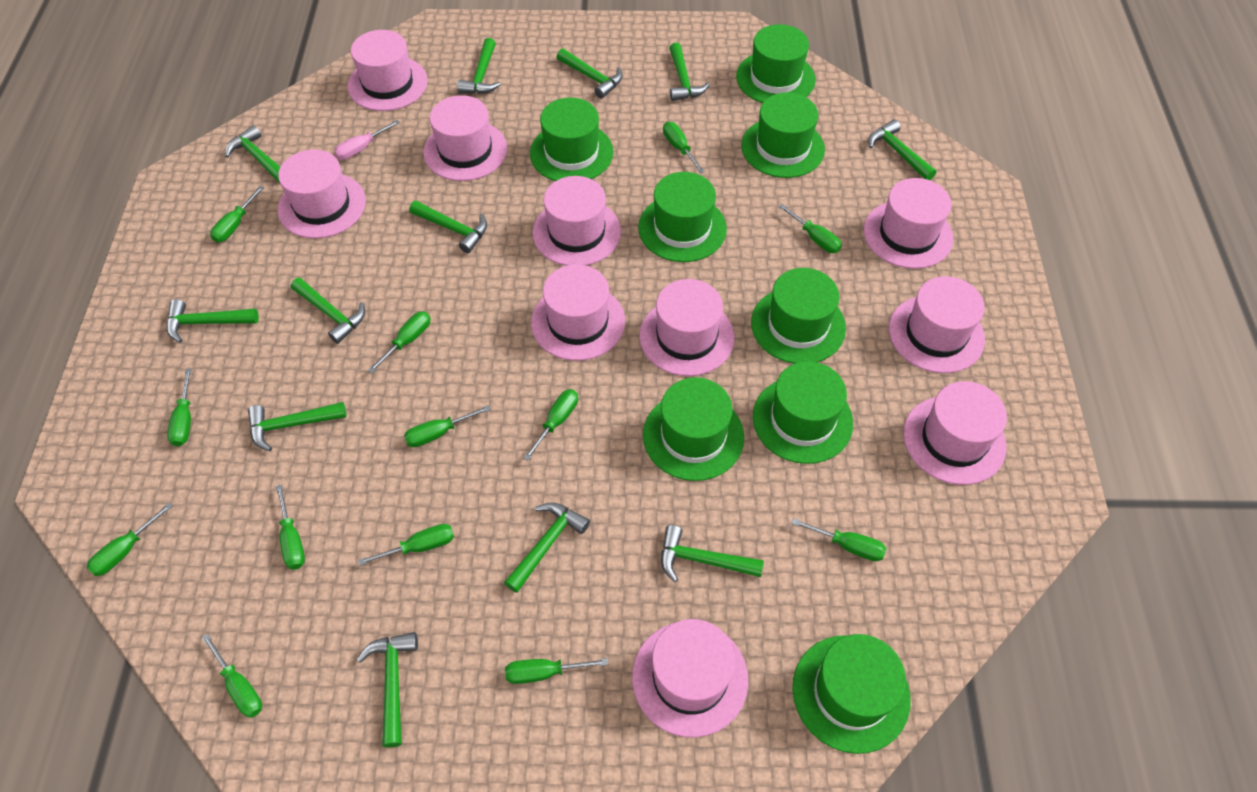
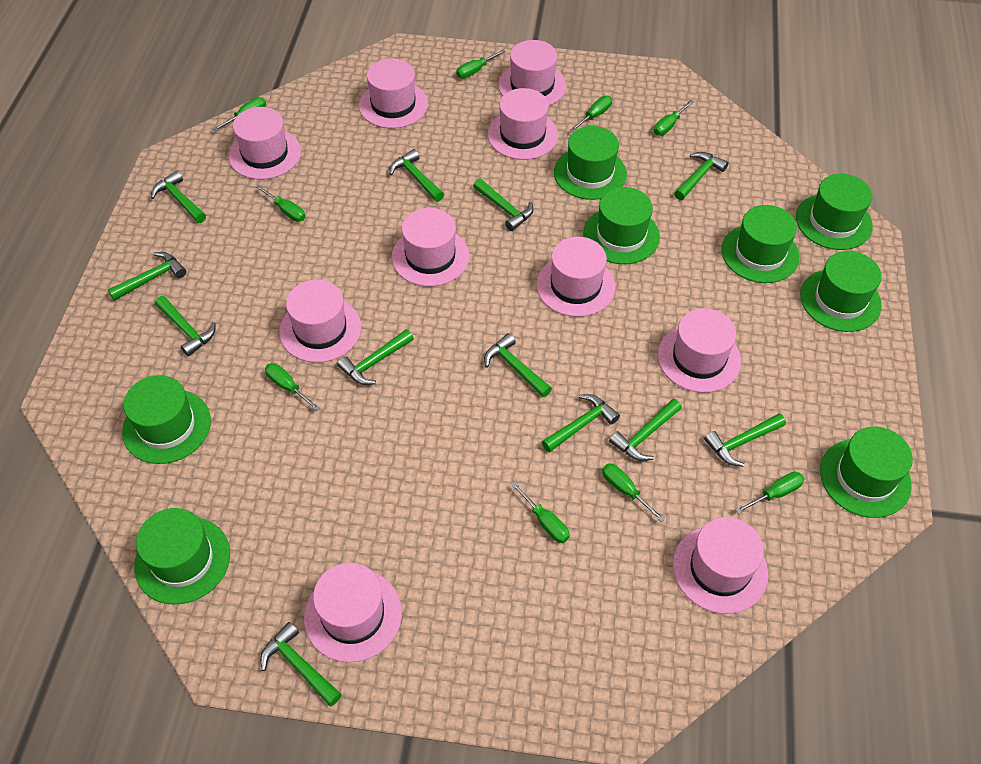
green screwdriver: [86,502,173,576] [167,369,192,446] [202,633,262,718] [210,186,264,242] [276,484,305,570] [358,524,454,566] [368,311,431,373] [404,405,491,447] [505,658,608,684] [523,389,578,461] [663,122,705,173] [779,204,842,253] [791,518,886,561] = 13 -> [213,97,266,131] [256,185,305,222] [265,363,320,411] [456,49,506,79] [511,482,570,543] [570,96,612,132] [602,463,665,522] [654,100,694,136] [736,472,804,514] = 9
pink screwdriver: [334,120,400,160] = 1 -> none = 0

